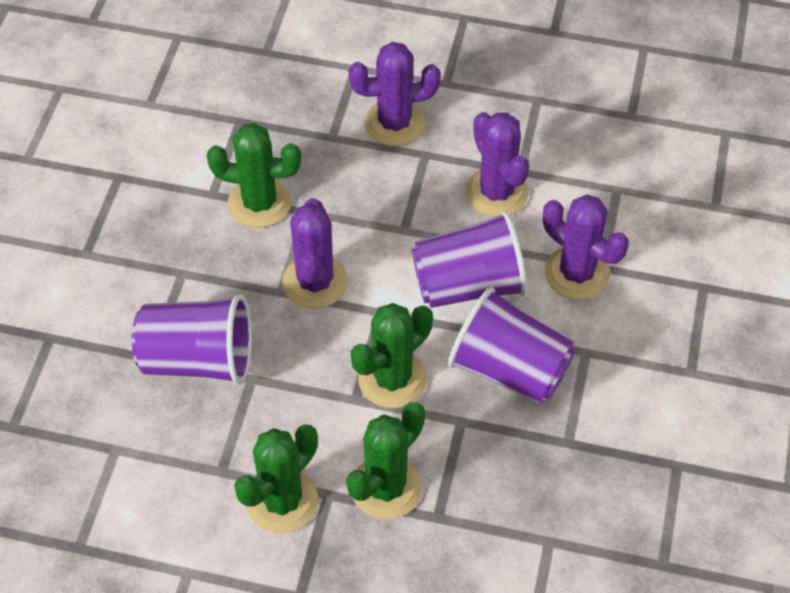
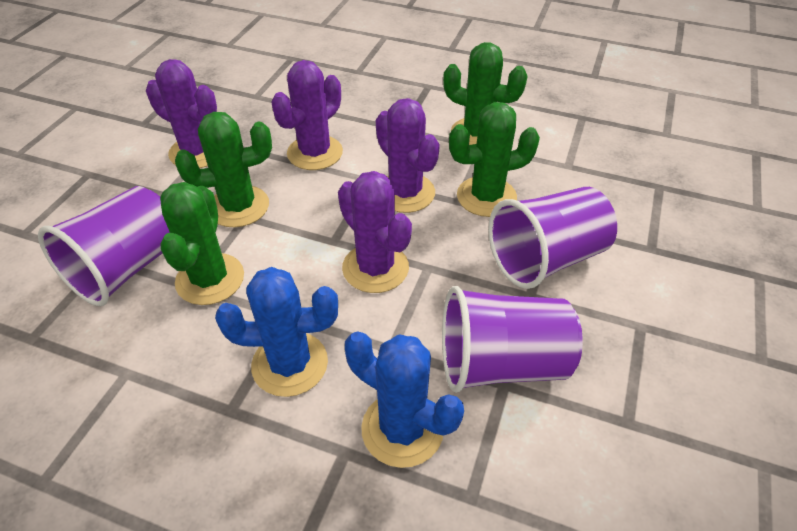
blue cactus: none = 0 -> [215,267,338,397] [345,332,464,468] = 2

